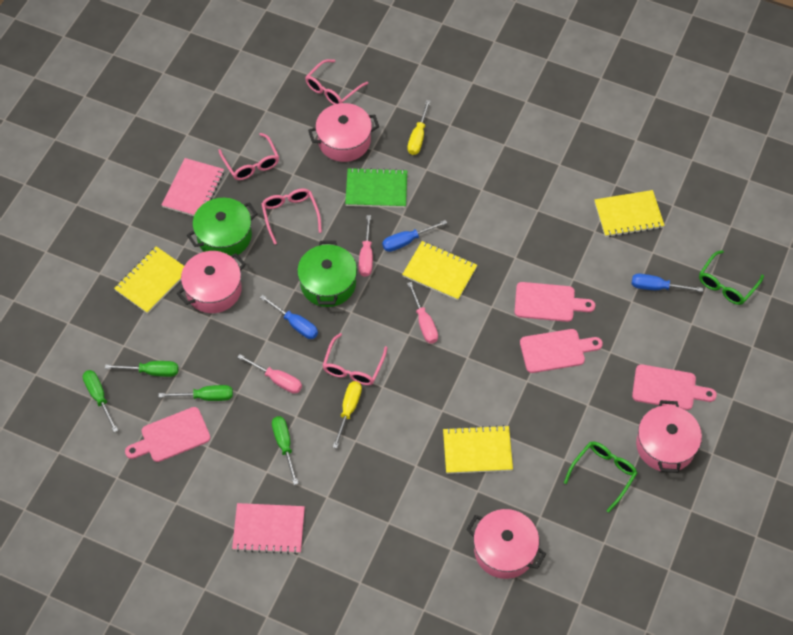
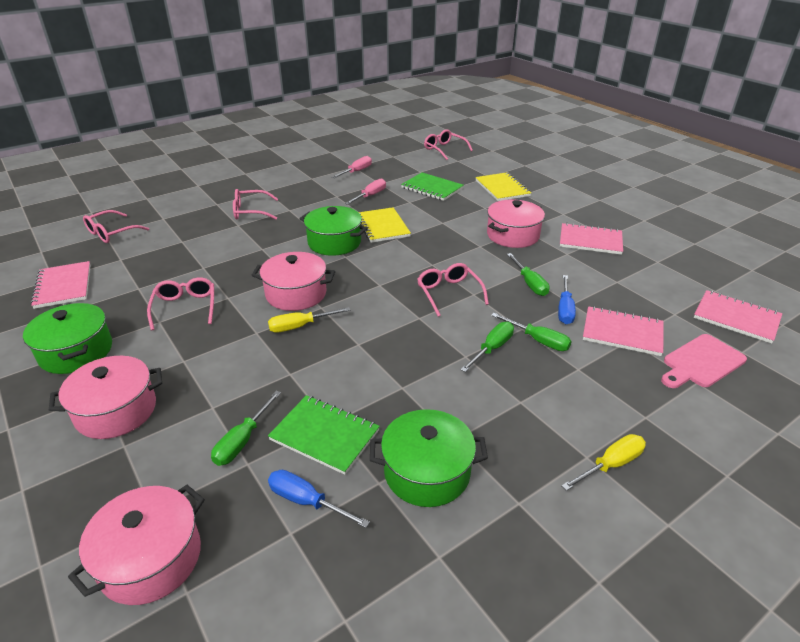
blue screwdriver: [260,295,318,339] [382,220,447,252] [632,274,703,292] = 3 -> [268,470,370,528] [558,275,576,324] = 2
green glasses: [564,441,637,513] [699,250,764,305] = 2 -> none = 0
green notebook: [345,167,407,208] = 1 -> [268,395,380,475] [401,172,464,201] = 2
green pot: [187,198,257,256] [297,241,357,307] = 2 -> [23,303,112,374] [300,206,368,256] [370,409,488,507] = 3
pink cutting board: [125,407,210,462] [515,282,595,322] [520,329,603,373] [632,364,717,410] = 4 -> [661,334,747,388] = 1
pink glasses: [218,133,279,180] [261,189,322,245] [305,59,368,105] [322,333,387,385] = 4 -> [83,210,149,243] [147,277,214,330] [233,189,278,220] [417,263,489,317] [424,129,473,160] = 5
pink notebook: [162,158,224,216] [232,503,305,554] = 2 -> [30,261,90,309] [560,223,623,255] [583,306,663,356] [694,290,782,344] = 4
pink screwdriver: [237,354,302,394] [359,215,373,277] [407,282,438,343] = 3 -> [332,156,372,178] [345,178,386,205] = 2
yellow notebook: [114,246,184,314] [402,241,477,300] [443,425,513,474] [594,190,665,237] = 4 -> [359,207,411,243] [475,172,531,201] = 2

